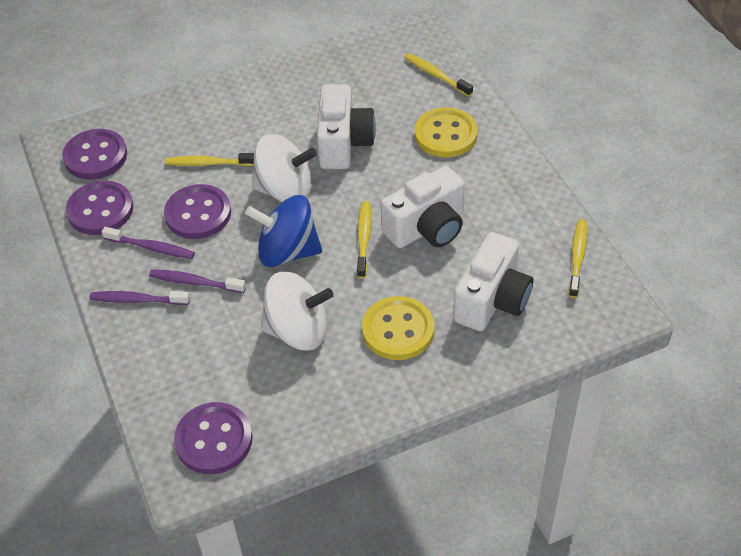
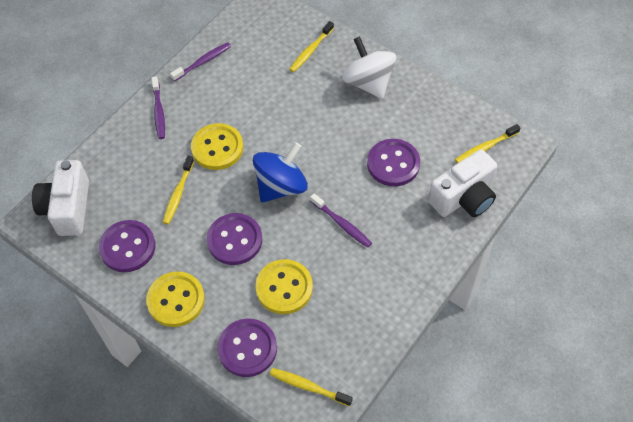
white camera: [317,84,376,169] [381,166,465,248] [453,232,533,331] = 3 -> [32,160,89,236] [428,150,497,217] = 2
white spinning top: [251,134,317,202] [260,272,334,351] = 2 -> [342,36,397,99] = 1
yellow button: [362,296,434,360] [415,108,478,158] = 2 -> [146,272,205,327] [191,123,243,170] [256,259,313,314] = 3

